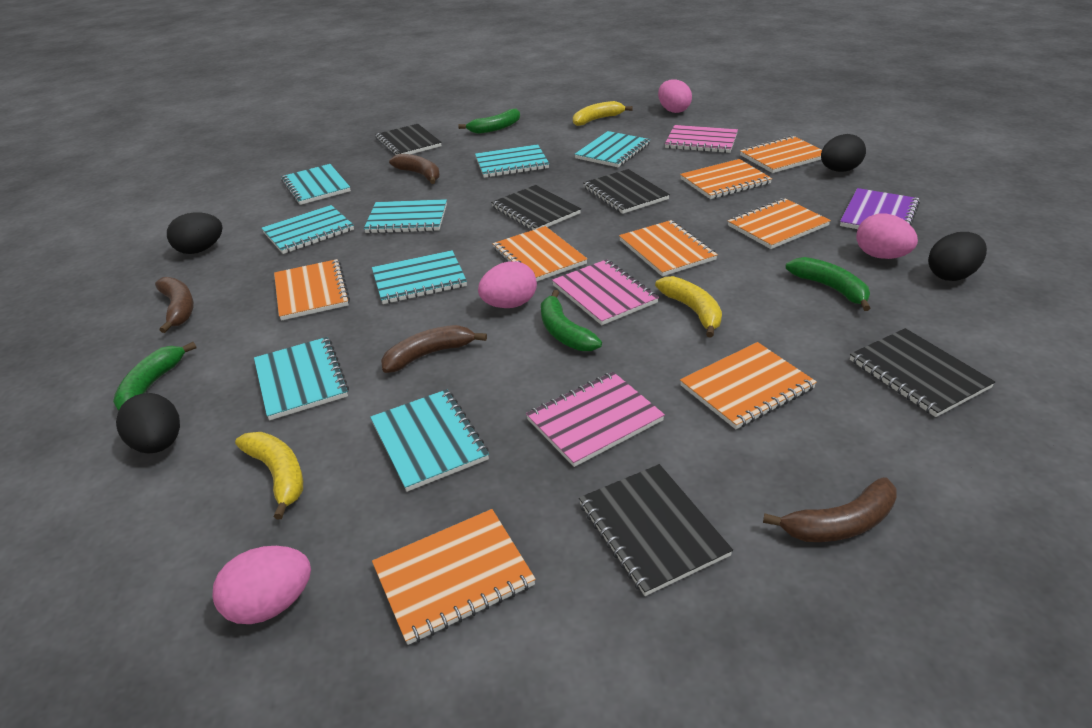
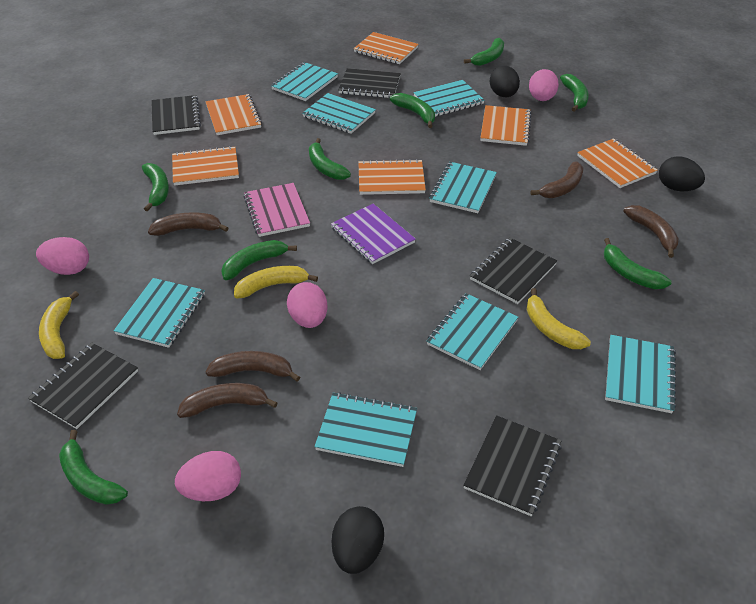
black egg: [116,393,180,453] [167,212,223,254] [821,134,866,172] [928,232,987,281] = 4 -> [332,506,384,574] [490,66,520,97] [659,156,705,191] = 3
brown banana: [155,277,194,333] [381,325,487,373] [389,154,440,184] [763,477,897,542] = 4 -> [148,212,228,236] [177,383,277,418] [206,351,300,382] [530,162,584,198] [623,205,679,258] = 5
green banana: [113,342,196,411] [458,108,520,134] [541,290,602,351] [785,257,871,311] = 4 -> [59,430,128,505] [142,163,169,212] [221,240,297,280] [309,138,351,180] [390,93,435,128] [464,38,504,66] [560,74,589,111] [604,238,671,289] = 8
orange notebook: [274,259,350,321] [372,509,536,645] [493,226,587,281] [619,220,718,276] [680,159,772,199] [680,342,817,429] [728,198,831,249] [740,136,822,173] = 8 -> [172,146,239,186] [205,94,262,135] [354,32,419,64] [358,159,426,195] [480,105,531,146] [577,138,658,188] = 6
pink notebook: [526,372,665,467] [552,259,659,325] [665,125,738,153] = 3 -> [244,183,310,237] = 1

